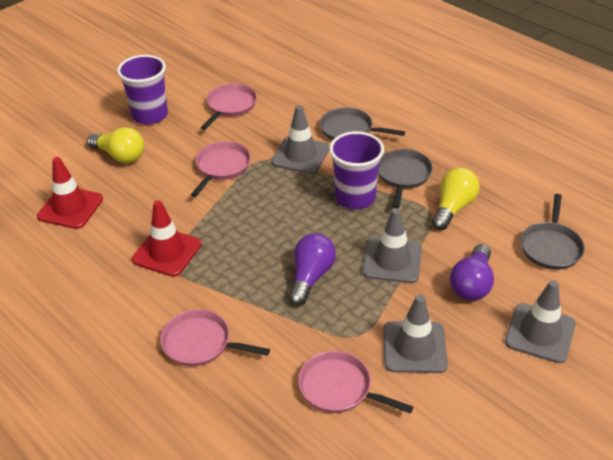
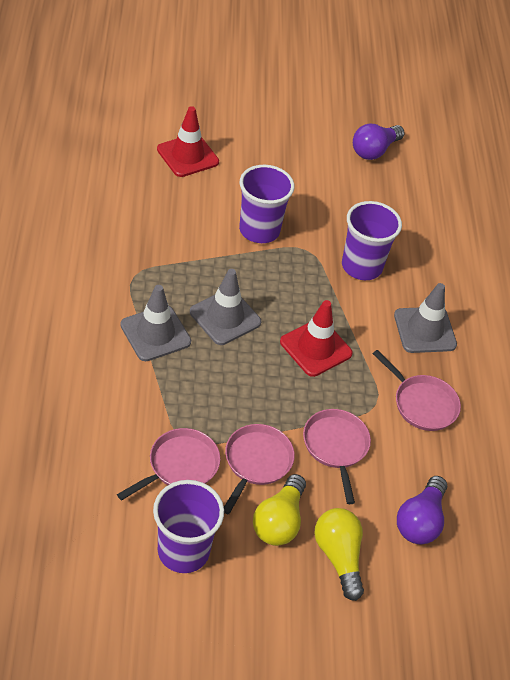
grey pan: [320,108,405,140] [378,149,433,208] [521,194,585,270] = 3 -> none = 0
grey traffic cone: [271,105,329,174] [362,208,422,283] [383,295,448,373] [505,280,576,363] = 4 -> [120,285,191,361] [190,269,261,345] [394,283,457,353] = 3
purple cup: [117,55,168,125] [329,131,384,209] = 2 -> [153,480,224,573] [239,165,294,243] [342,201,402,280] = 3

